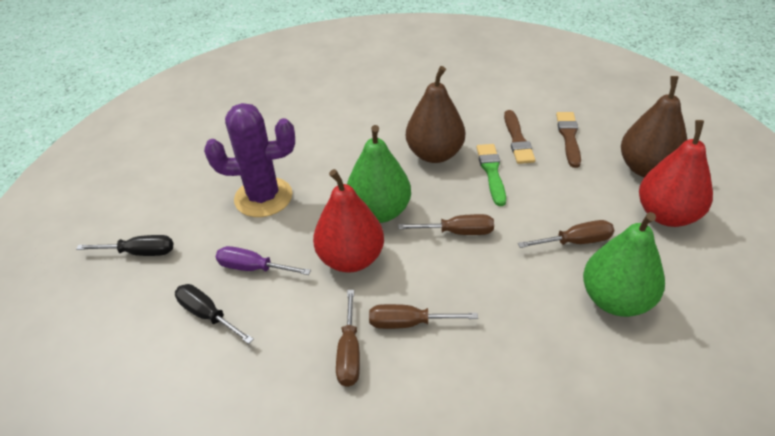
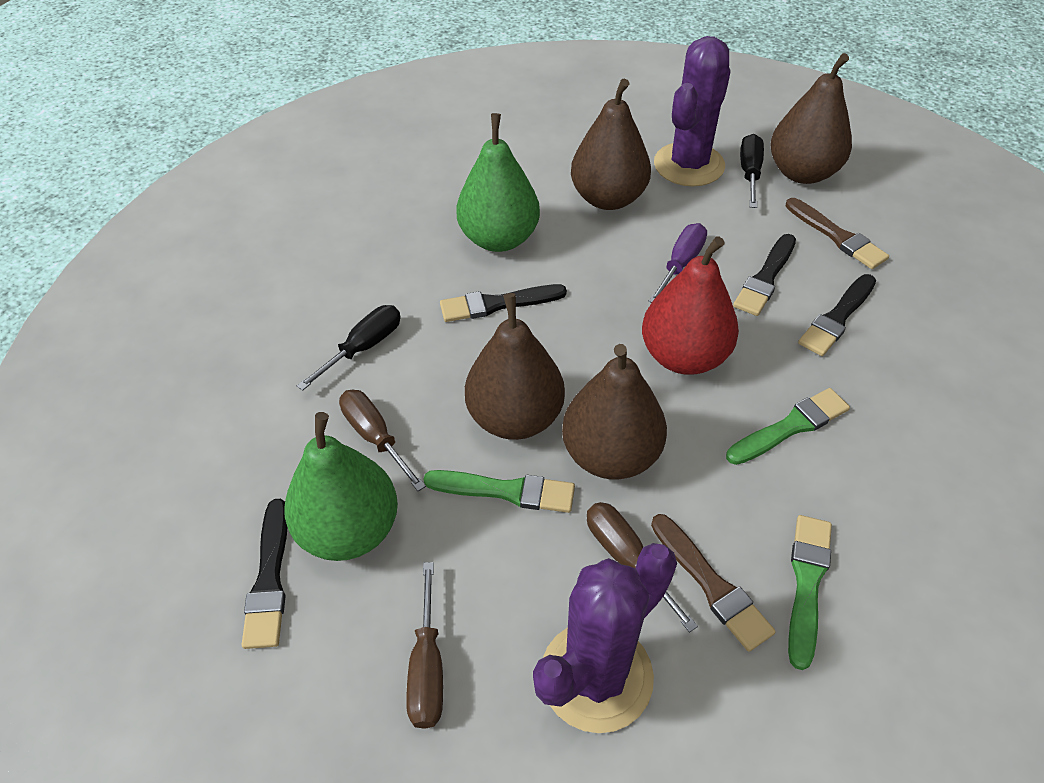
black brush: none = 0 -> [242,499,287,649] [440,284,567,322] [733,234,796,316] [798,274,876,356] = 4
brown pear: [406,66,465,163] [621,76,687,177] = 2 -> [465,293,565,440] [562,344,667,480] [571,79,651,210] [771,53,852,184] = 4
brown screwdriver: [336,290,360,387] [369,304,478,329] [398,214,494,235] [518,220,614,248] = 4 -> [339,390,426,491] [406,562,443,728] [587,502,698,632] = 3
green brush: [477,144,506,206] = 1 -> [423,470,575,513] [726,388,850,465] [788,515,832,670] = 3
purple cactus: [204,103,295,217] = 1 -> [533,543,677,733] [654,36,731,187] = 2
red pear: [313,169,384,272] [639,120,713,227] = 2 -> [642,236,739,375] = 1

